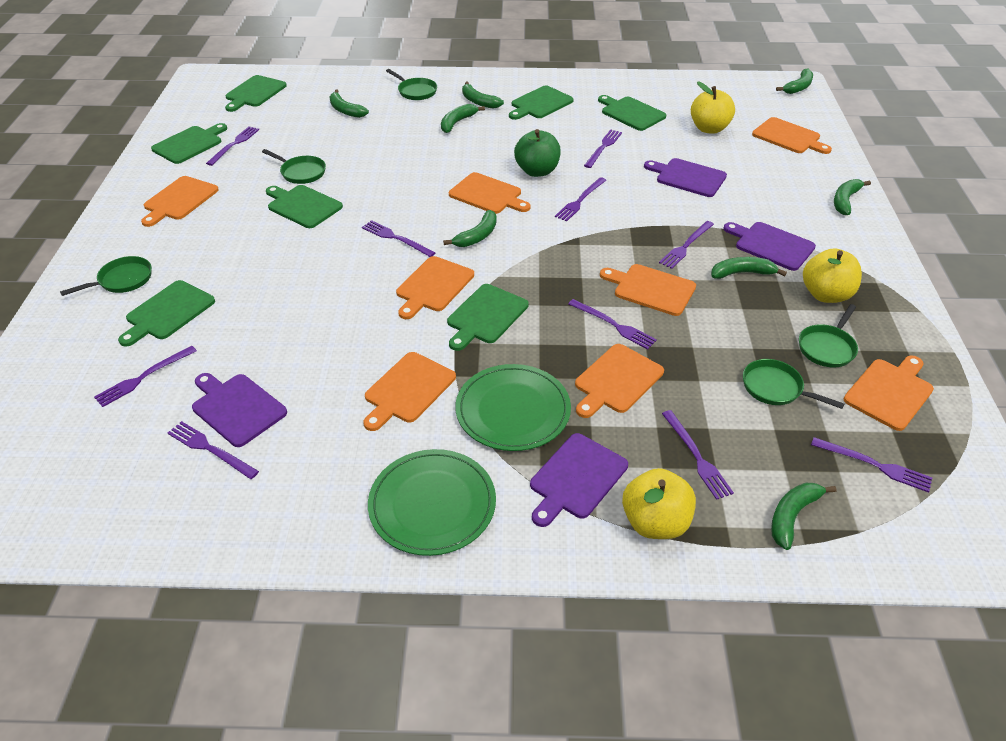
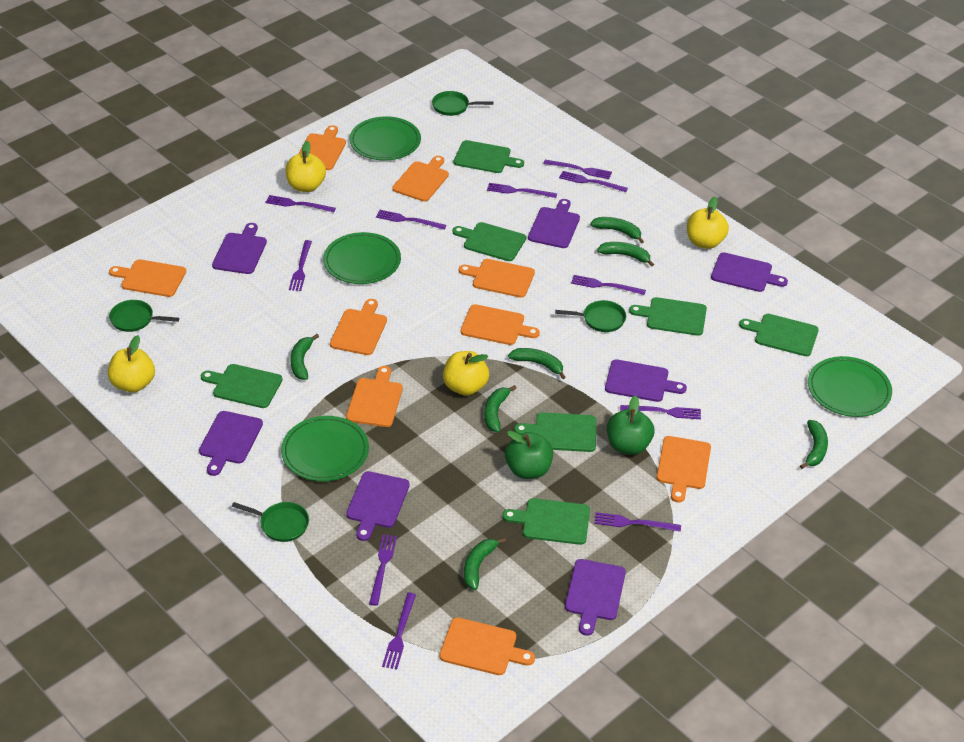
green apple: [514,129,561,177] = 1 -> [505,431,553,479] [607,396,654,455] = 2
green banana: [330,90,369,118] [441,104,485,133] [443,210,497,247] [462,81,504,109] [711,257,787,279] [771,483,837,550] [776,68,813,94] [834,179,871,215] = 8 -> [290,334,319,380] [464,537,506,590] [484,385,517,432] [508,348,566,379] [590,217,644,244] [597,242,654,267] [800,420,828,469] = 7
green pan: [60,256,152,296] [262,149,326,184] [386,69,437,100] [743,359,844,409] [799,304,858,367] = 5 -> [109,300,179,332] [232,502,309,542] [432,91,494,116] [555,300,626,332] = 4
green plate: [368,449,496,556] [455,364,571,451] = 2 -> [281,416,369,481] [323,232,401,284] [350,116,421,161] [808,356,892,417] = 4
orange cutting board: [141,176,219,227] [363,352,456,431] [396,256,474,319] [449,172,530,214] [575,344,664,418] [600,264,696,316] [752,117,832,154] [844,355,934,431] = 8 -> [109,259,186,297] [298,125,346,170] [330,299,387,355] [346,366,403,427] [392,156,449,201] [439,617,535,675] [459,259,535,298] [461,304,540,345] [657,436,711,502] = 9
purple cutting board: [192,373,287,447] [530,433,628,527] [644,158,727,197] [723,222,816,271] = 4 -> [199,411,263,476] [212,223,267,274] [346,471,410,541] [528,199,580,248] [565,559,626,636] [605,359,687,402] [711,252,788,292] = 7
purple fork: [94,346,197,407] [168,421,259,479] [206,126,259,166] [362,220,436,257] [555,177,606,221] [568,299,657,349] [584,130,622,168] [659,221,714,269] [662,410,734,500] [811,437,932,493] = 10 -> [265,195,336,212] [289,240,312,291] [369,534,397,606] [376,210,446,230] [382,593,416,669] [487,183,557,198] [543,160,612,179] [559,171,628,192] [571,275,646,295] [594,512,681,532] [620,405,701,419] = 11
yellow apple: [622,468,696,539] [691,82,735,134] [803,248,862,303] = 3 -> [108,335,155,392] [285,141,326,192] [443,351,489,396] [687,197,729,249] = 4

